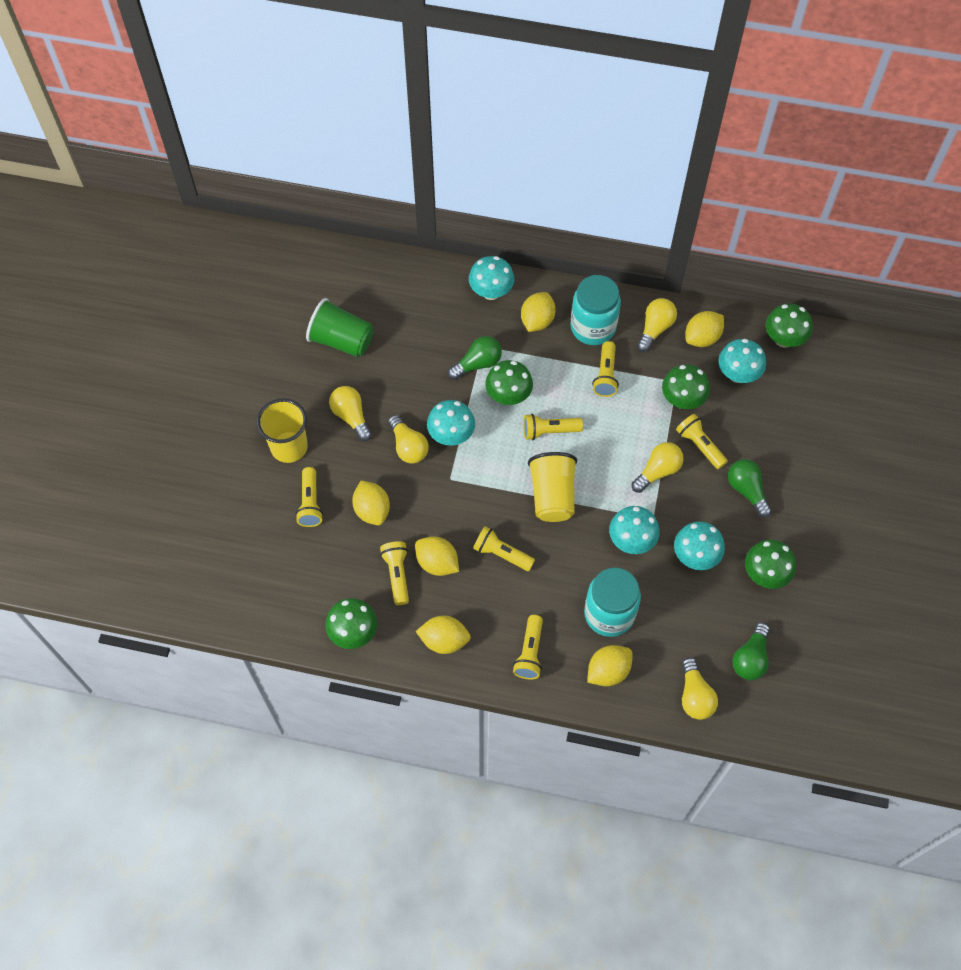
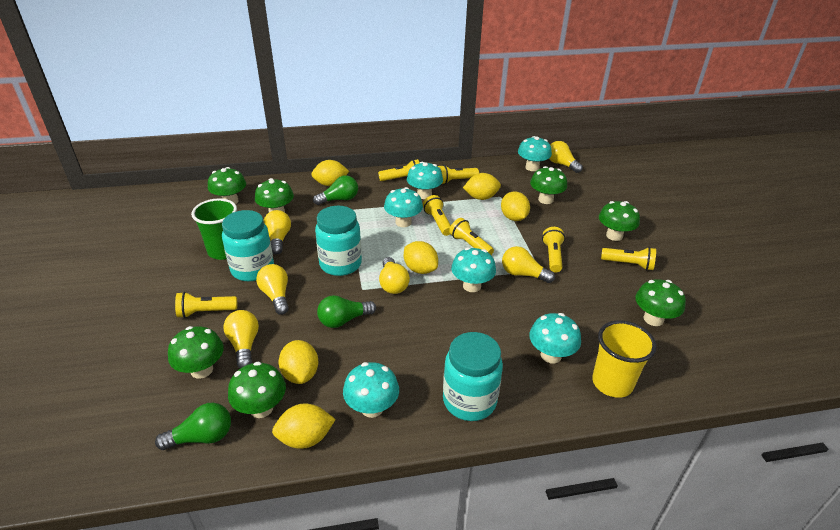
green mushroom: [325,598,377,649] [485,360,533,405] [662,364,710,409] [745,540,796,589] [765,304,813,348] = 5 -> [168,326,224,379] [208,167,246,204] [228,362,286,418] [255,178,294,212] [530,166,567,204] [599,201,640,241] [635,279,686,326] = 7
turquoise jar: [570,275,621,345] [584,568,641,637] = 2 -> [222,210,274,281] [315,206,362,276] [443,332,503,421] = 3
turquoise mushroom: [427,400,475,446] [469,256,514,300] [609,506,660,554] [674,521,725,570] [719,339,766,383] = 5 -> [343,362,399,418] [384,187,423,227] [407,162,443,199] [451,247,496,292] [518,136,552,171] [529,313,581,363] = 6
yellow cup: [257,398,308,463] [528,452,577,522] = 2 -> [592,320,657,398] = 1
yellow light bulb: [329,386,372,441] [388,415,429,464] [631,442,684,493] [637,298,677,352] [682,657,718,720] = 5 -> [224,310,259,368] [256,264,289,315] [264,210,291,255] [379,257,410,294] [502,246,555,283] [549,141,583,173] = 6

